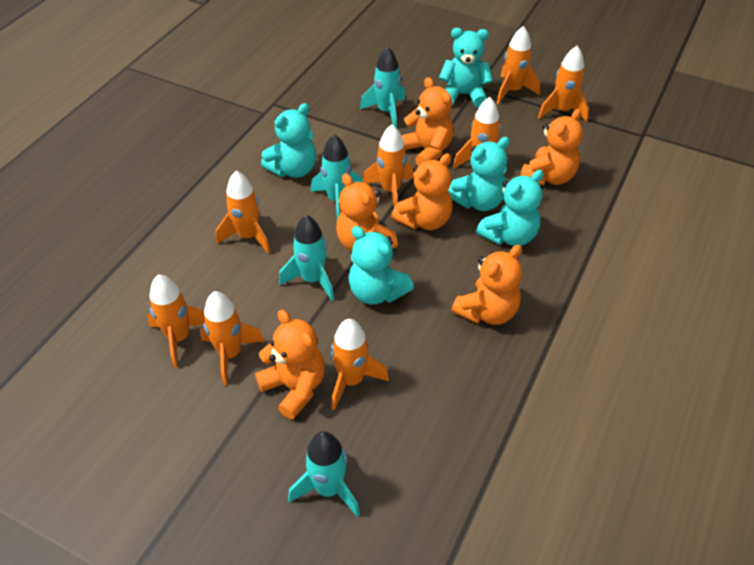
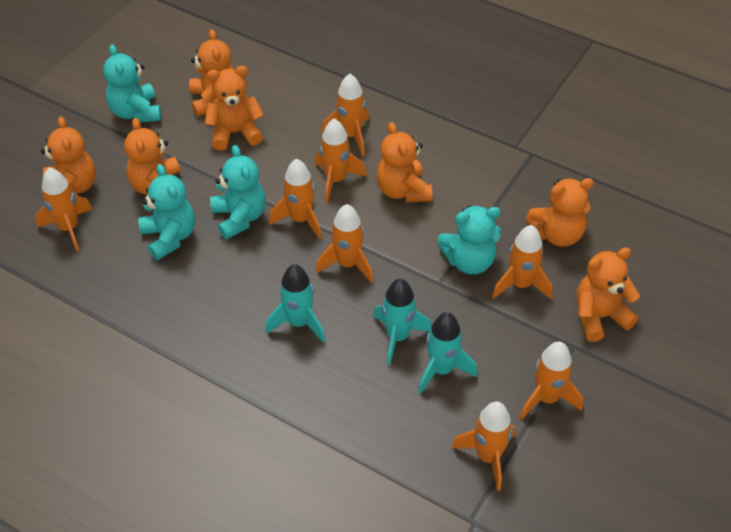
orange teddy bear: [255,310,325,420] [336,173,398,251] [391,154,452,230] [401,77,453,166] [452,245,522,325] [520,109,583,186] = 6 -> [41,117,96,196] [124,118,180,195] [189,29,234,117] [205,66,264,151] [376,122,432,203] [525,178,594,247] [577,247,640,342] = 7
turquoise rocket: [279,215,334,301] [288,431,360,517] [311,134,363,220] [360,46,405,128] = 4 -> [265,264,325,343] [373,278,431,365] [418,312,477,394] = 3
turquoise teddy bear: [261,103,316,178] [349,226,414,304] [439,28,493,108] [448,137,510,211] [476,170,543,246] = 5 -> [103,44,161,122] [138,164,195,260] [210,145,266,240] [437,206,501,274] = 4

